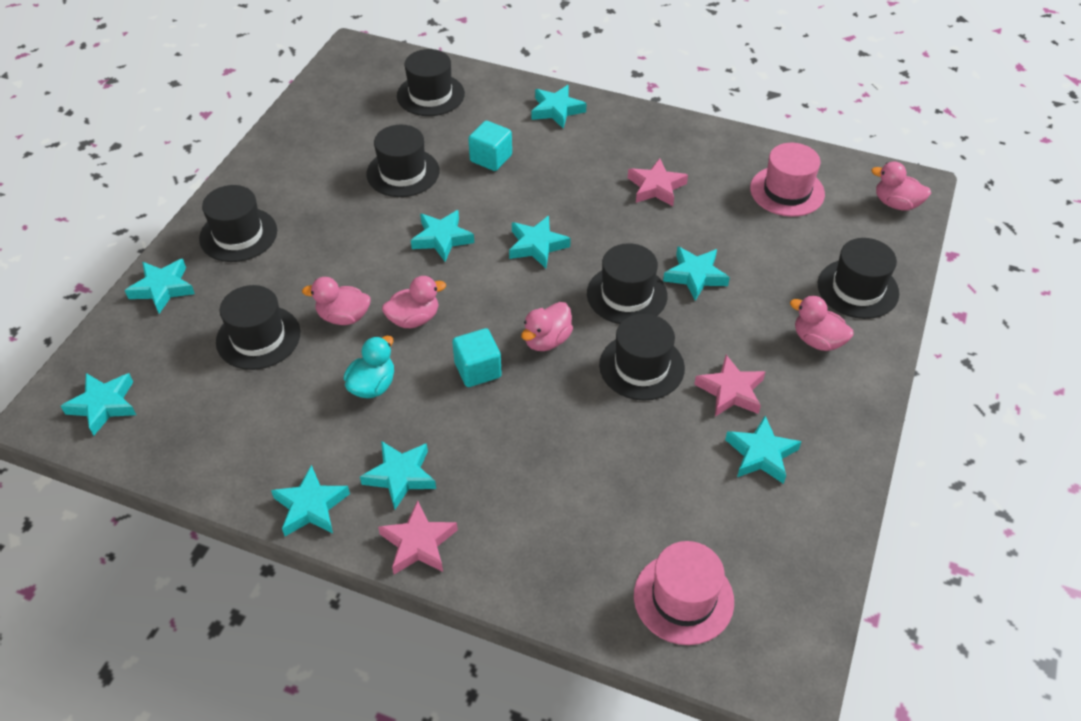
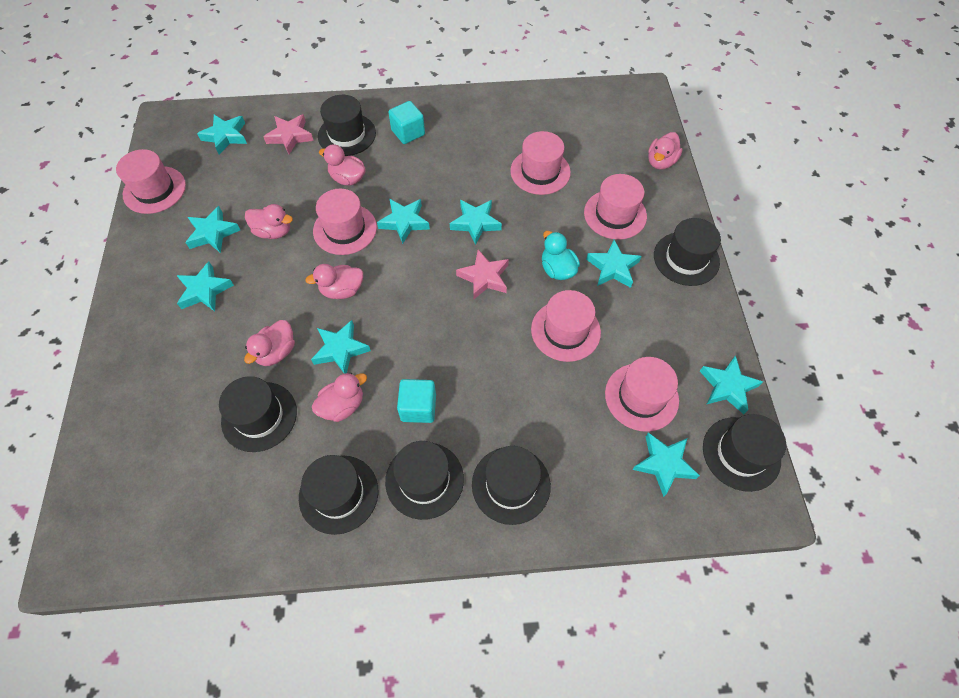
pink duck: [302,277,371,325] [382,276,446,328] [521,302,573,351] [790,296,854,351] [871,162,931,211] = 5 -> [244,320,295,366] [245,204,293,239] [305,264,363,299] [312,372,367,422] [319,144,366,186] [648,132,683,170] = 6
pink hat: [634,541,734,645] [750,143,825,217] = 2 -> [116,149,186,214] [313,189,377,255] [510,131,571,195] [531,290,601,362] [584,174,647,240] [605,357,679,432] = 6
pink star: [378,501,458,574] [628,158,688,206] [694,355,765,417] = 3 -> [263,114,314,154] [456,250,509,299] = 2

